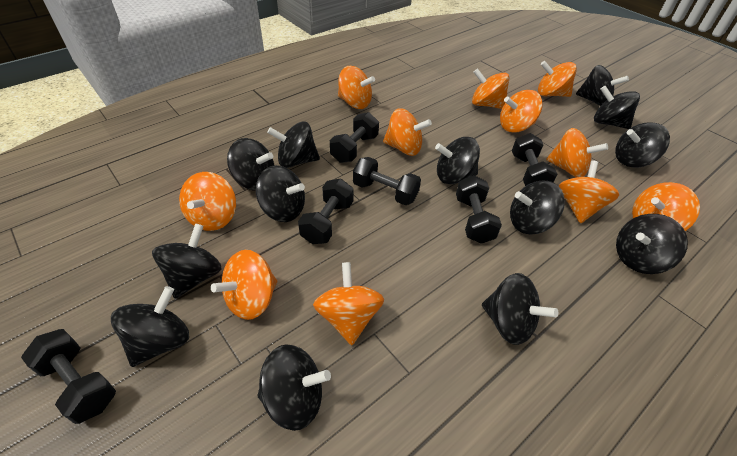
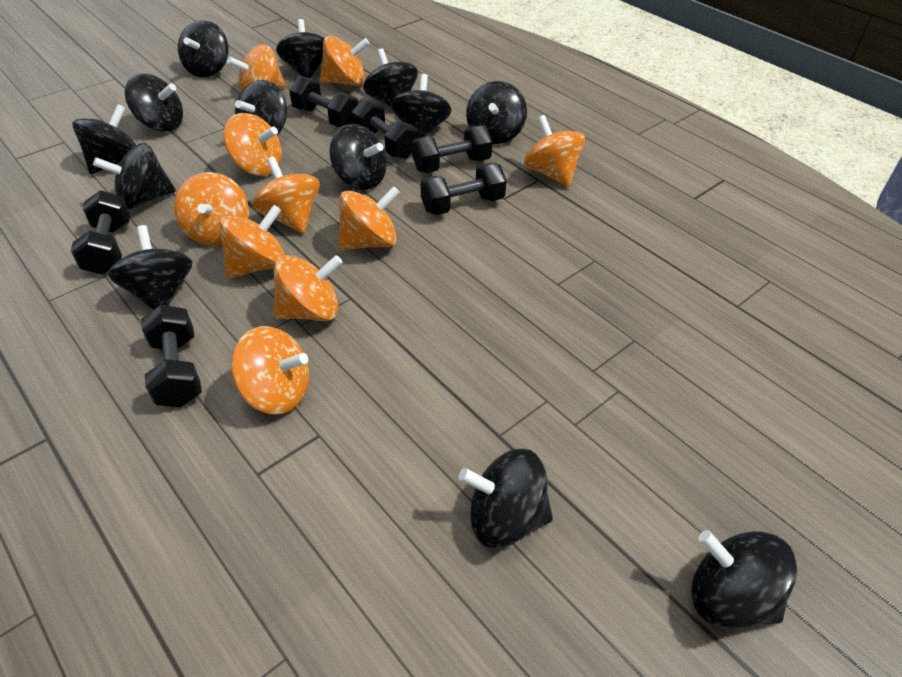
orange spinning top: [179,172,236,231] [211,250,277,320] [313,262,384,345] [338,66,375,109] [383,108,432,156] [472,68,509,109] [500,90,543,133] [538,61,577,97] [546,128,608,177] [559,161,619,223] [632,182,700,231] = 11 -> [174,172,249,246] [218,205,285,278] [223,113,282,176] [227,44,286,92] [231,326,309,415] [253,157,320,234] [273,255,342,321] [320,36,370,86] [338,186,400,250] [524,115,585,187] = 10

